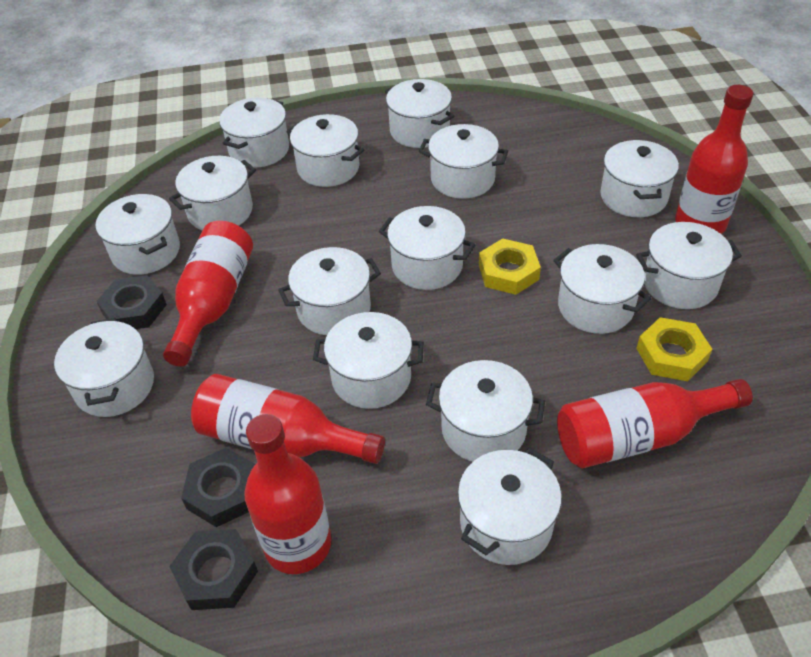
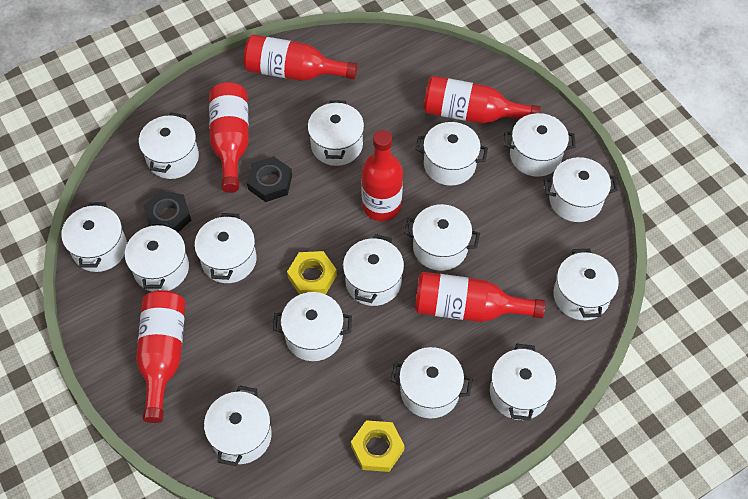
black nut: [96,275,167,329] [169,529,258,610] [181,448,255,527] = 3 -> [143,191,191,232] [247,156,292,202] = 2
red bottle: [163,221,253,367] [191,374,385,464] [244,414,331,574] [557,379,753,469] [675,85,753,234] = 5 -> [136,290,185,423] [209,82,249,193] [243,35,358,81] [361,130,403,221] [415,272,545,322] [423,76,541,123] = 6

